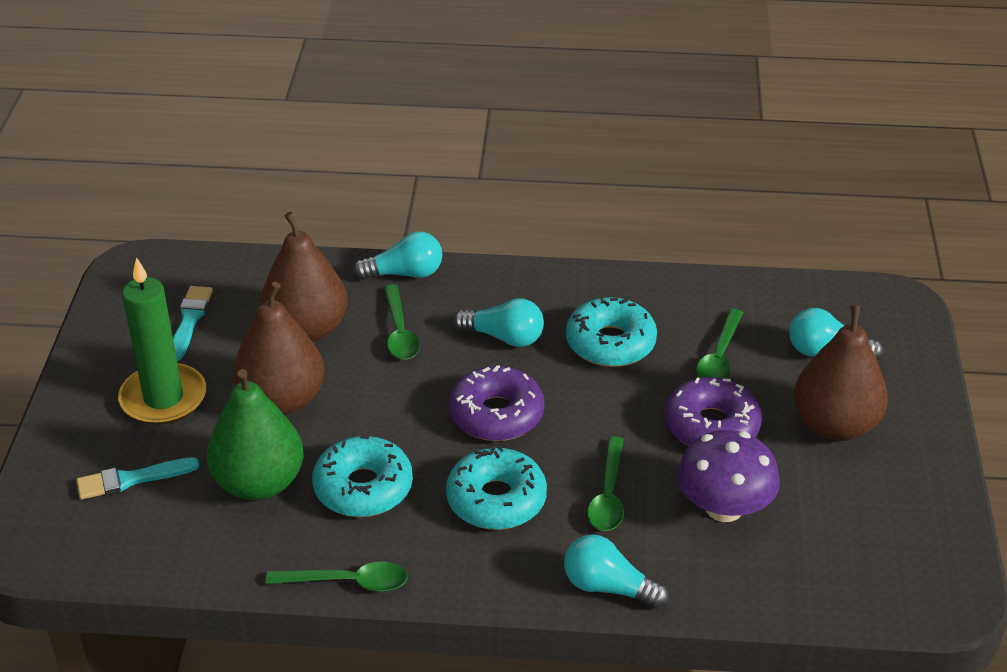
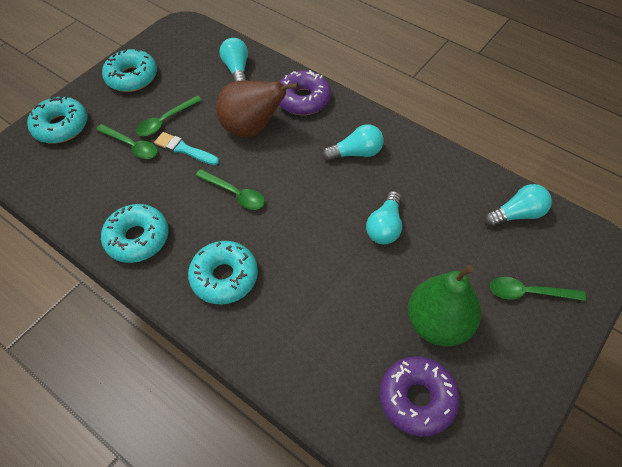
brown pear: [233,282,324,415] [261,212,348,342] [794,304,888,441] = 3 -> [216,81,299,137] = 1
green candle: [118,257,206,425] = 1 -> none = 0
purple mushroom: [677,430,780,522] = 1 -> none = 0
turquoise brush: [76,457,199,500] [173,286,213,361] = 2 -> [154,132,219,165] = 1
turquoise donut: [312,435,413,517] [446,445,547,530] [566,297,657,367] = 3 -> [27,96,87,144] [101,204,169,263] [102,49,157,92] [188,241,258,304] = 4

